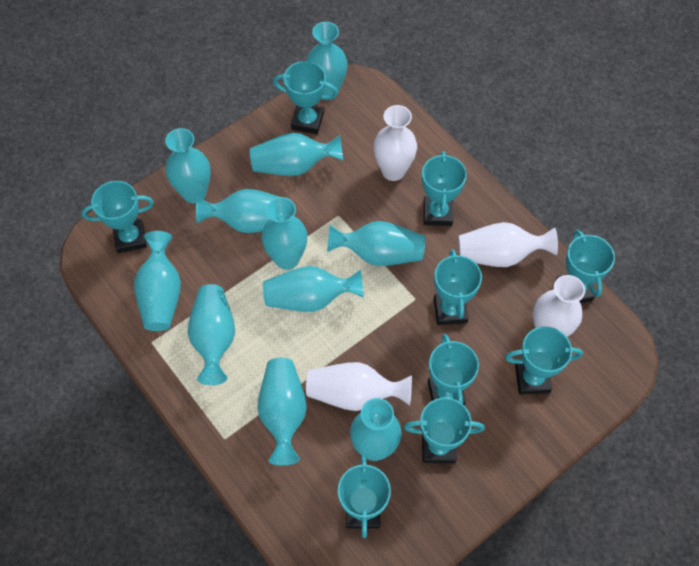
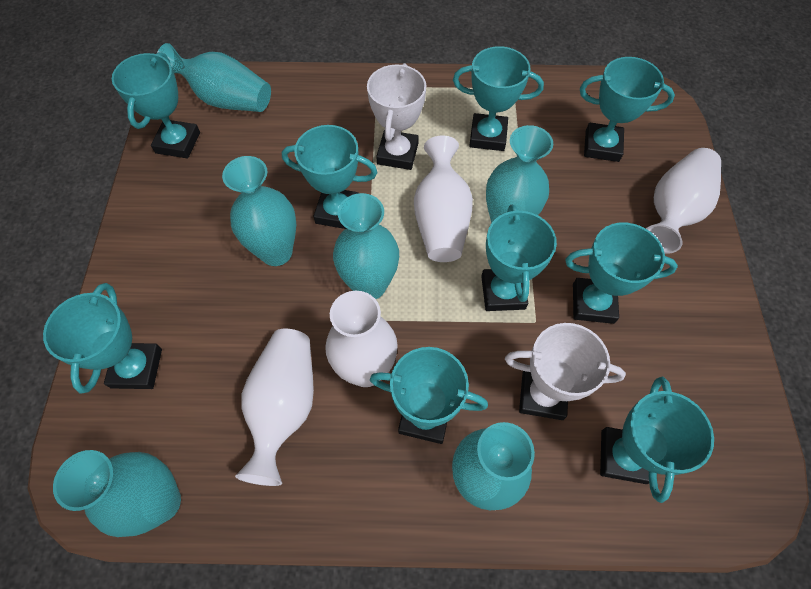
turquoise vase: [134,231,181,331] [165,128,211,203] [188,284,235,385] [196,189,279,233] [250,133,343,176] [257,358,307,466] [261,197,307,270] [263,266,364,312] [307,22,347,96] [327,221,425,266] [350,398,402,461] = 11 -> [53,450,181,537] [157,43,271,112] [222,156,297,266] [333,193,399,299] [452,422,535,510] [486,125,553,223] = 6
white trophy: none = 0 -> [367,63,426,170] [505,323,626,420] = 2

